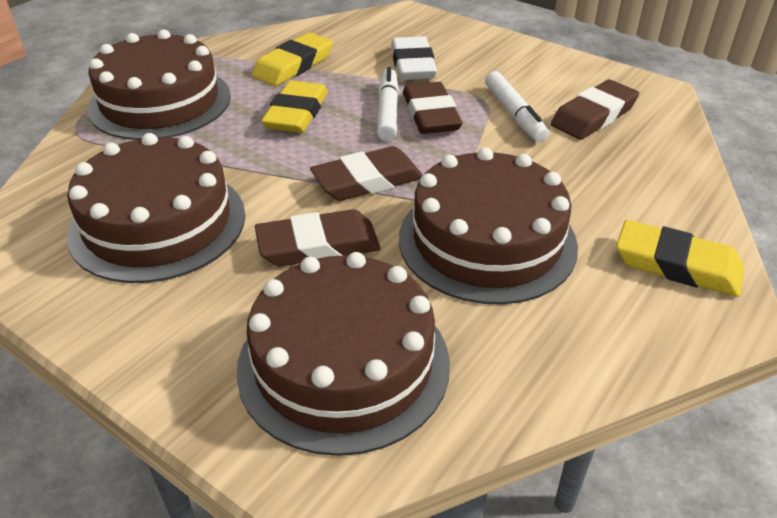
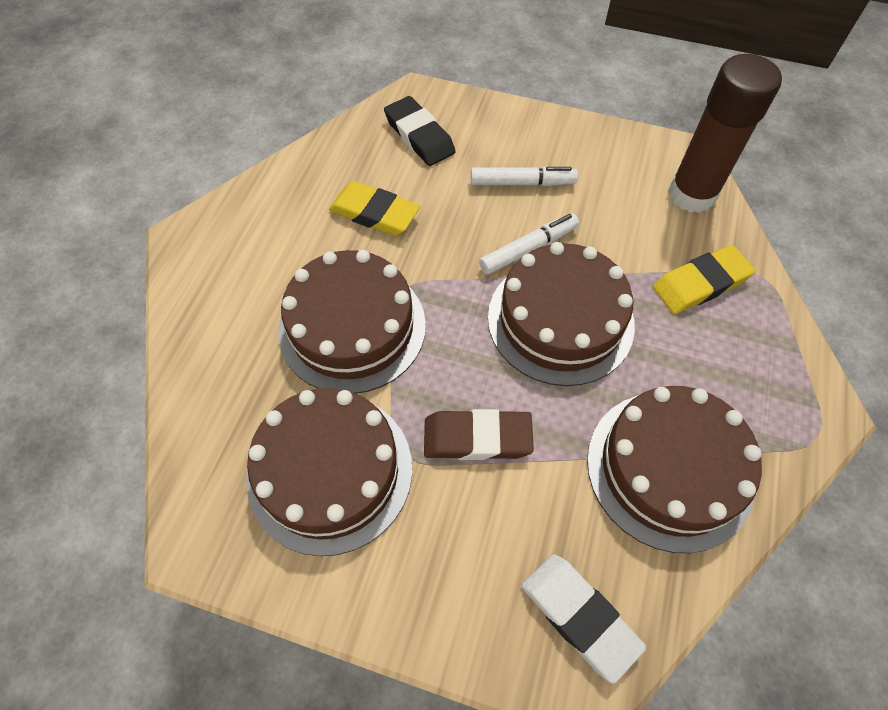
black eraser: none = 0 -> [384,96,456,166] = 1
brown eraser: [255,209,381,267] [310,146,423,201] [403,82,462,134] [551,80,639,140] = 4 -> [424,409,534,460] = 1
brown glue stick: none = 0 -> [668,54,782,213] = 1
yellow eraser: [252,33,333,86] [261,80,328,133] [616,220,744,297] = 3 -> [329,181,420,236] [653,245,755,314] = 2

